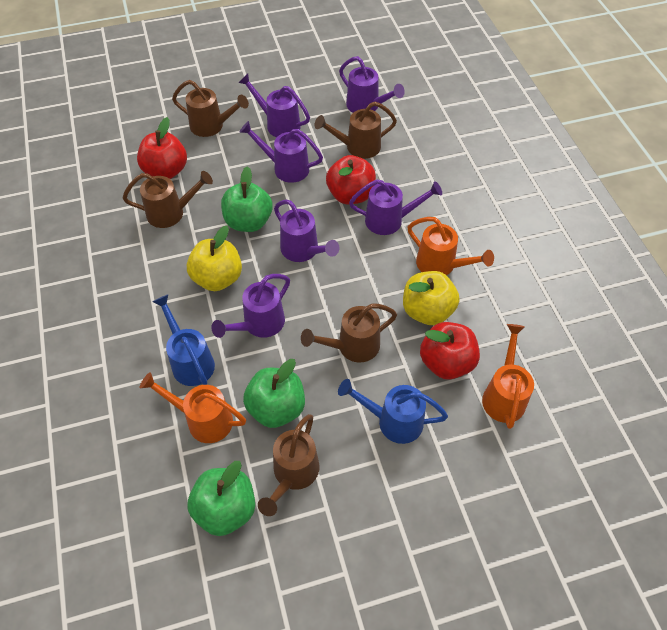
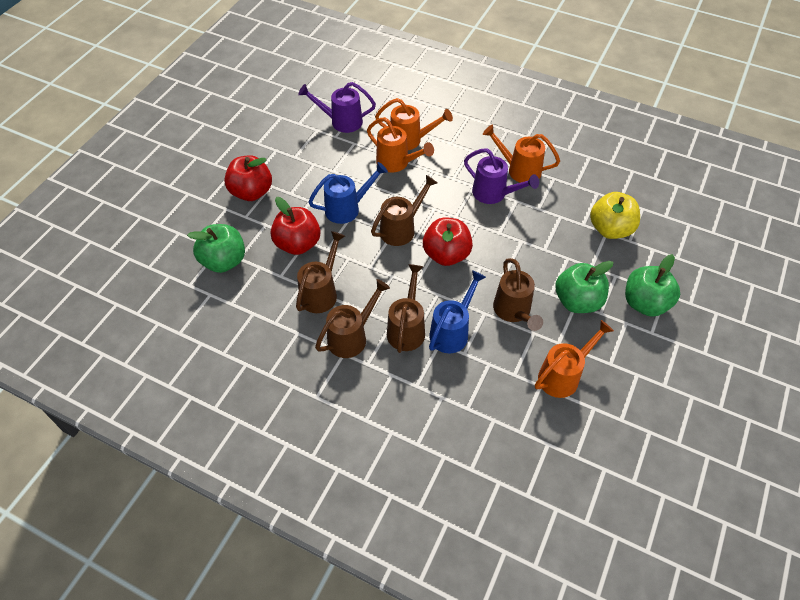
orange watering can: [140,372,246,443] [407,217,494,275] [482,324,534,429] = 3 -> [367,117,434,172] [375,98,453,150] [483,125,560,183] [535,320,614,398] = 4
purple watering can: [211,274,290,338] [238,74,310,137] [239,121,323,183] [274,200,339,262] [339,56,405,113] [349,180,442,235] = 6 -> [298,82,376,133] [464,148,539,204] = 2
yellow apple: [187,226,242,291] [403,271,459,325] = 2 -> [590,192,640,239] = 1

